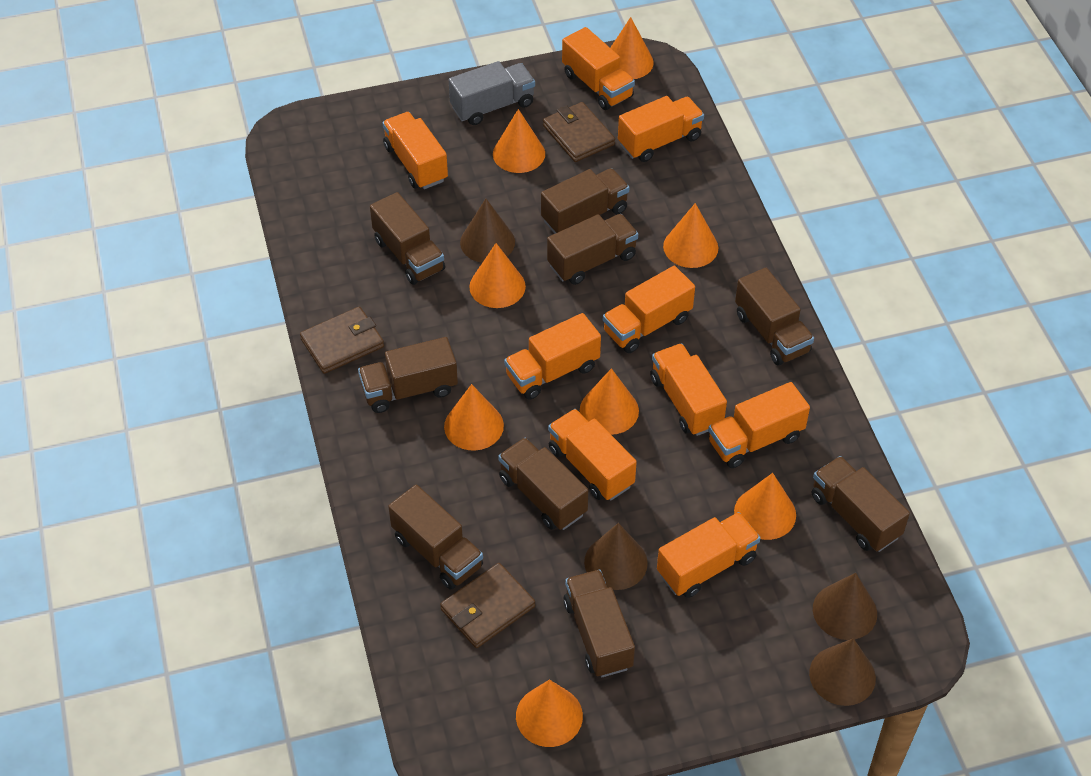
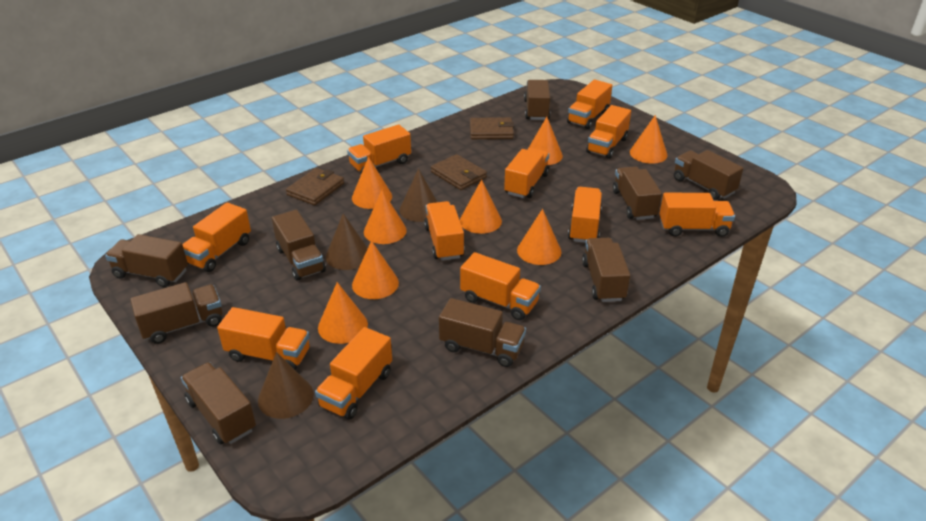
brown cone: [460,198,515,263] [584,523,648,590] [809,638,876,706] [813,573,877,640] = 4 -> [258,352,314,419] [326,214,368,270] [400,169,437,222] = 3
grey truck: [449,61,535,125] = 1 -> none = 0
orange truck: [382,112,448,189] [504,313,601,399] [548,409,637,501] [562,27,635,110] [603,266,695,353] [618,96,704,162] [650,343,727,436] [657,512,761,598] [708,382,810,468] = 9 -> [182,202,251,272] [217,307,310,370] [315,327,392,420] [347,125,411,174] [424,201,465,261] [460,252,541,320] [504,148,549,198] [567,80,612,129] [568,187,602,243] [586,105,631,159] [659,193,735,237] = 11

